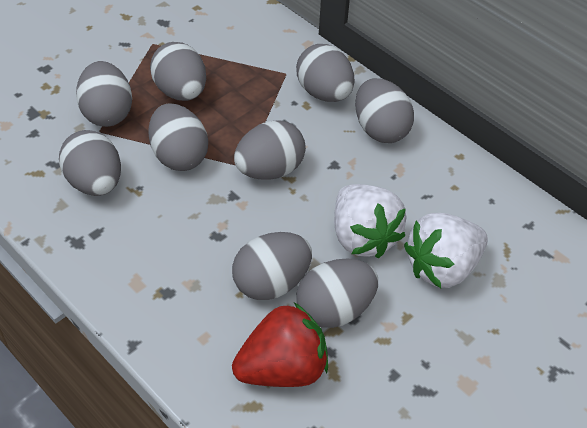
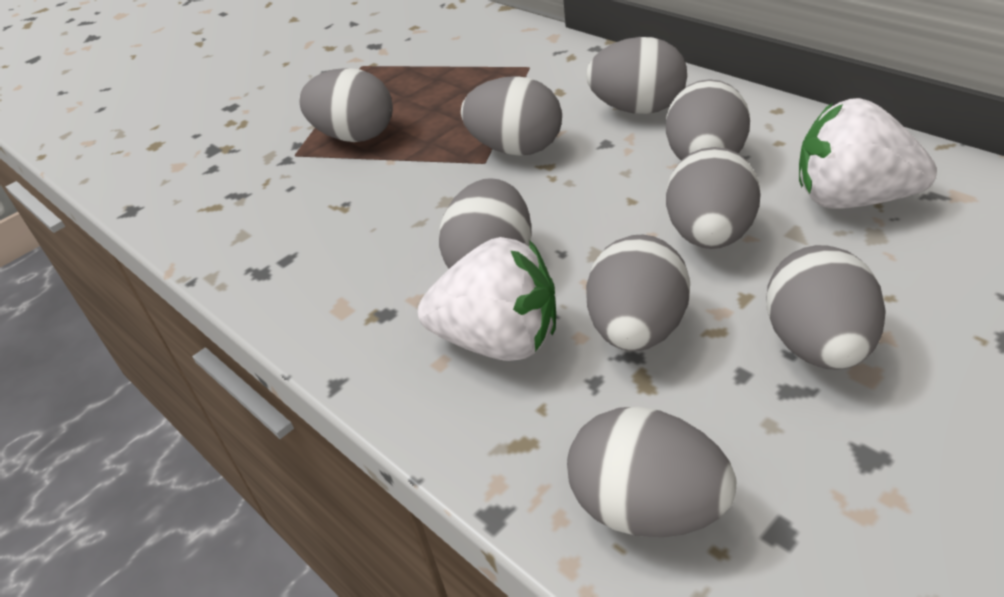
red strawberry: [232,303,328,387] = 1 -> none = 0

